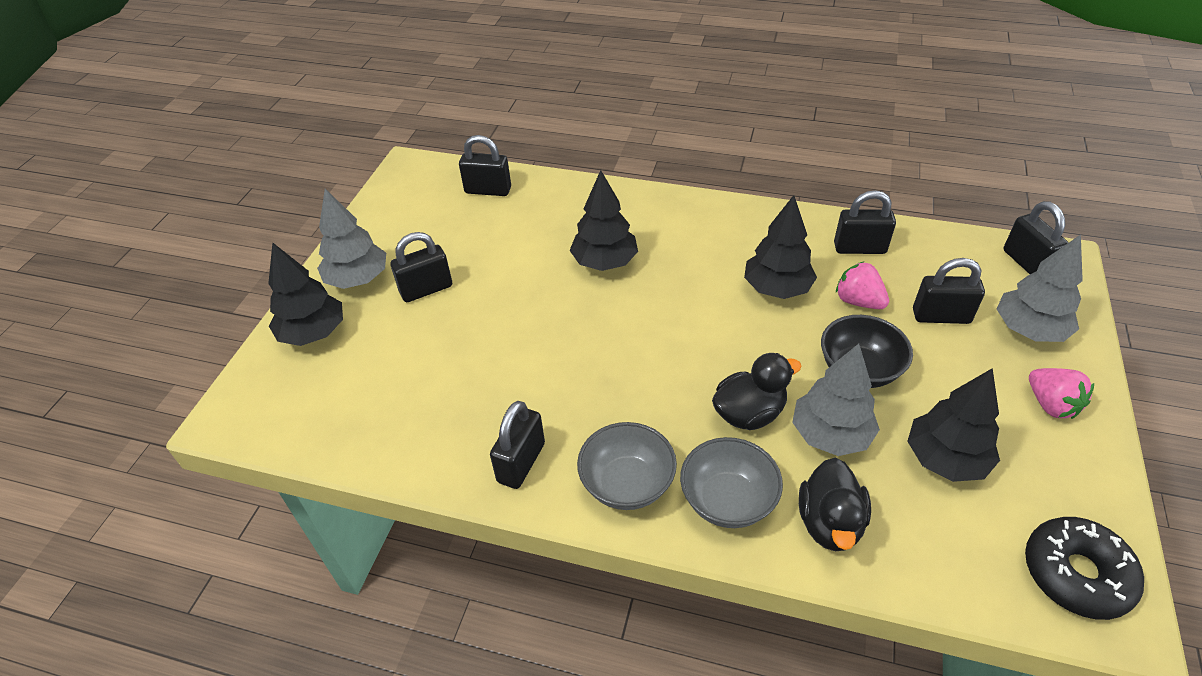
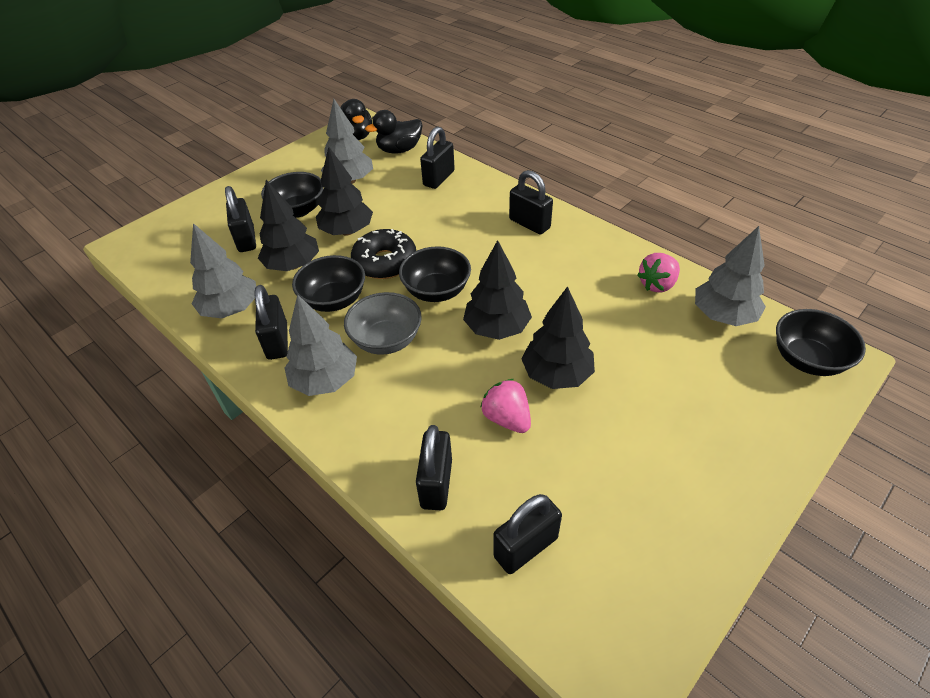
black bowl: [821,315,913,388] = 1 -> [261,172,324,218] [292,255,365,312] [399,246,471,302] [776,309,866,376] = 4
grey bowl: [577,422,677,510] [680,437,783,528] = 2 -> [344,292,422,355] = 1
grey tree: [317,189,386,289] [792,344,880,456] [997,235,1083,342] = 3 -> [190,223,256,318] [285,294,357,396] [321,99,373,184] [695,226,766,326] = 4

